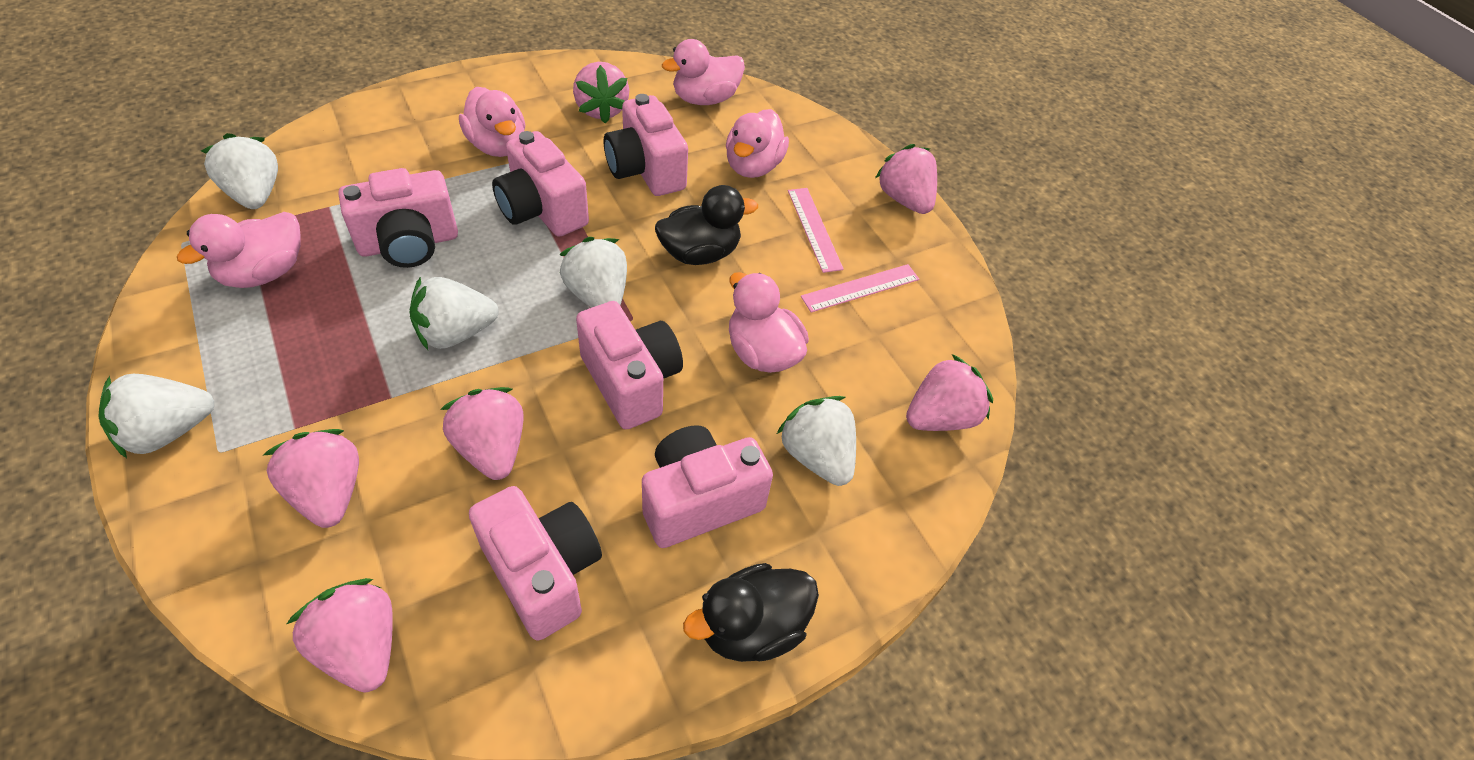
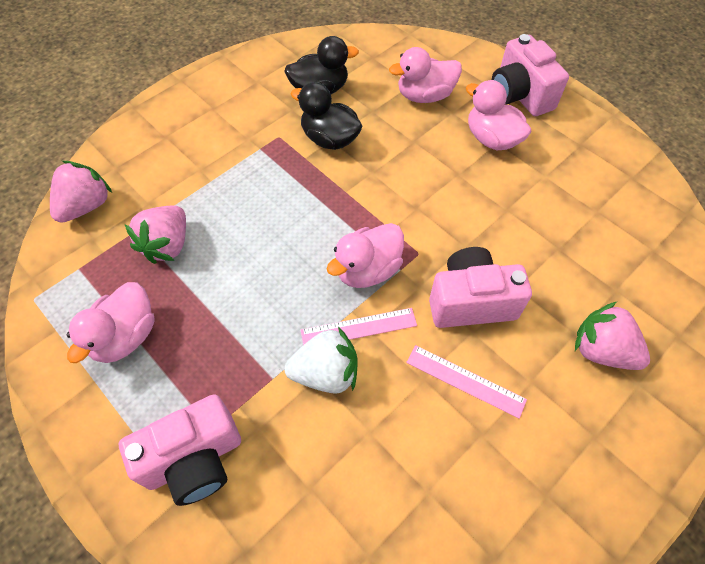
pink camera: [339,168,458,268] [469,486,602,641] [492,131,589,237] [576,301,683,429] [604,94,688,196] [642,425,773,548] = 6 -> [119,394,241,506] [429,247,532,328] [492,34,569,116] = 3
pink duck: [177,212,301,288] [459,87,525,157] [662,39,745,105] [726,109,789,178] [729,272,809,373] = 5 -> [67,282,155,363] [327,223,404,288] [389,47,462,103] [466,80,531,150] = 4
pink strawberry: [263,429,359,528] [287,578,393,693] [440,387,524,480] [573,62,629,124] [875,144,937,214] [906,354,993,431] = 6 -> [50,161,112,223] [125,206,186,264] [575,302,650,370] = 3
white strawberry: [98,374,214,458] [201,133,278,209] [409,277,498,350] [559,237,627,308] [777,396,856,486] = 5 -> [284,327,358,394] = 1

